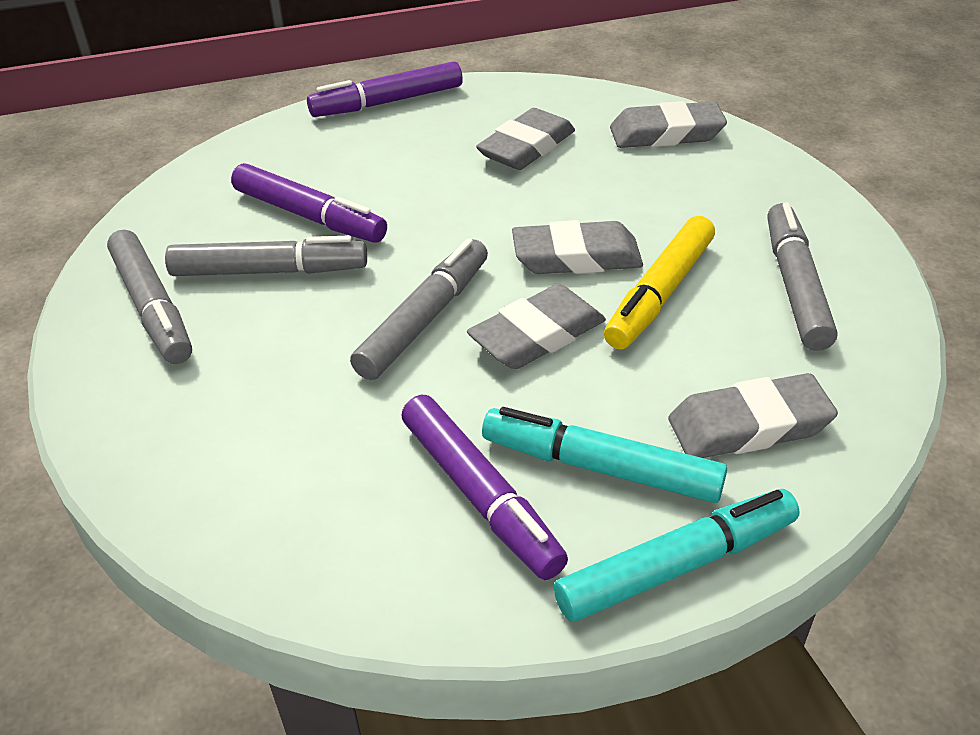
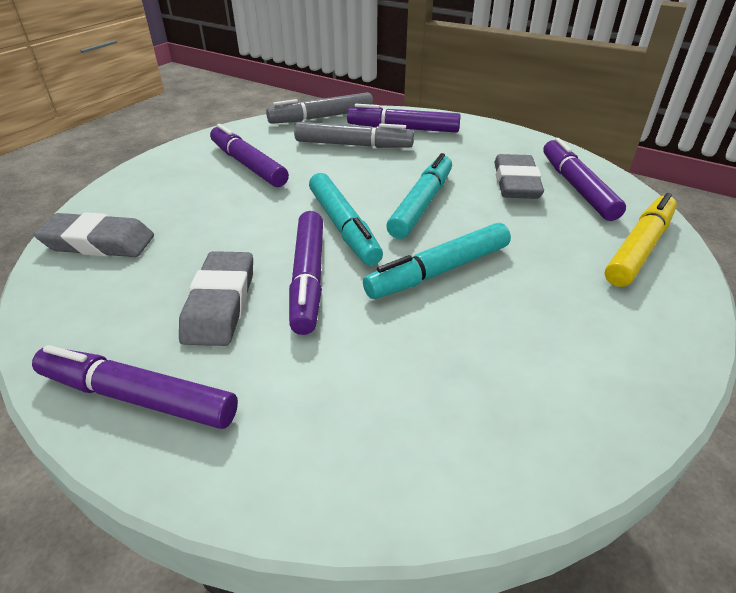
grey eraser: [467,284,606,369] [476,108,575,170] [512,220,643,274] [610,101,727,148] [668,373,838,458] = 5 -> [33,212,154,257] [179,251,253,346] [494,154,544,199] = 3
grey marker: [107,230,192,364] [165,235,367,276] [350,238,488,380] [767,202,837,351] = 4 -> [266,92,373,124] [294,122,414,148] = 2
purple marker: [231,163,387,243] [307,61,463,117] [402,395,568,580] = 3 -> [32,345,238,429] [210,124,289,187] [289,211,323,335] [347,104,461,133] [543,138,626,221] = 5
turquoise marker: [482,407,727,503] [554,489,800,622] = 2 -> [309,173,383,266] [363,223,511,299] [386,153,452,239] = 3

